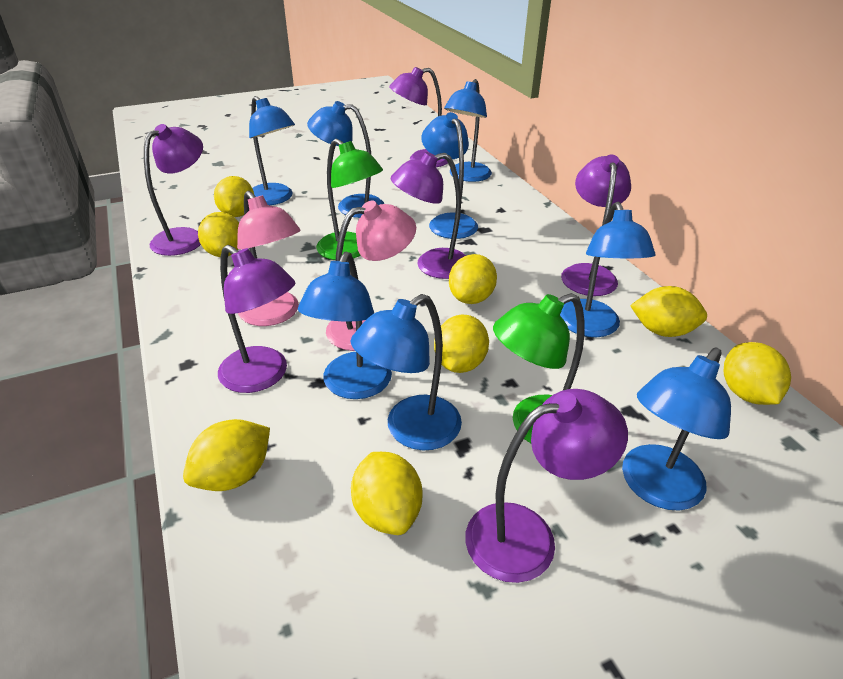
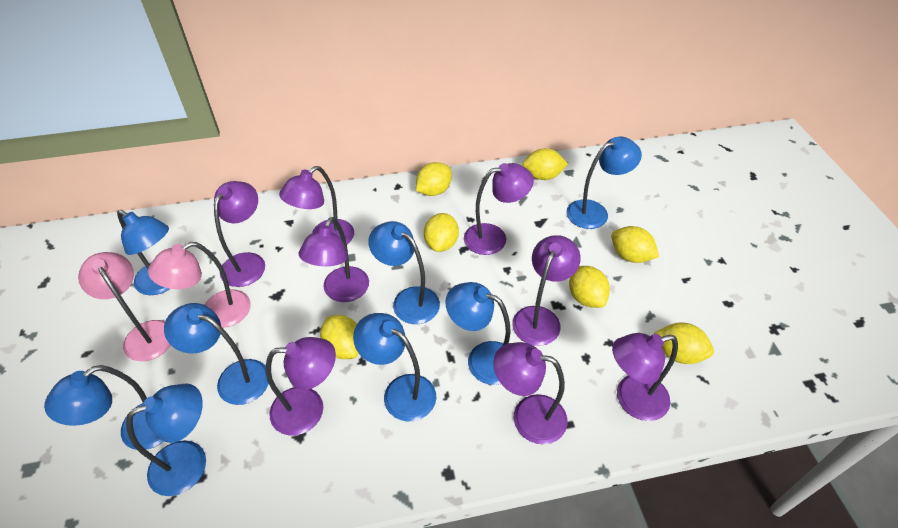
green lamp: [316,139,383,260] [493,293,585,443] = 2 -> none = 0
purple lamp: [144,124,203,256] [218,245,295,393] [389,67,448,167] [391,152,466,279] [465,389,628,583] [561,154,631,296] = 6 -> [214,181,265,287] [266,337,336,435] [279,166,354,245] [299,217,369,302] [464,163,534,255] [493,342,567,444] [512,235,581,346] [612,333,678,421] = 8
yellow lemon: [183,419,270,491] [198,212,239,257] [214,176,254,217] [351,452,422,535] [434,315,489,373] [449,254,497,304] [630,286,707,337] [724,342,791,405] = 8 -> [320,315,359,359] [416,162,452,196] [424,213,459,252] [522,148,568,180] [569,266,610,308] [611,226,659,263] [654,323,714,364] = 7

